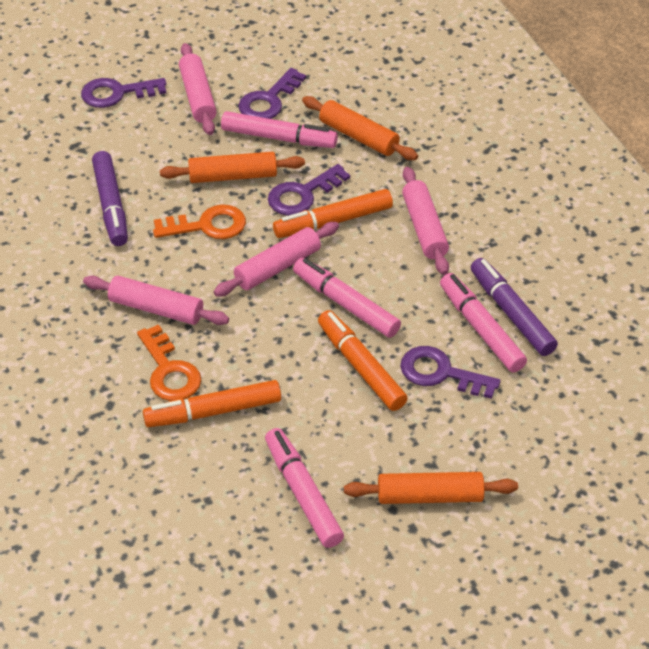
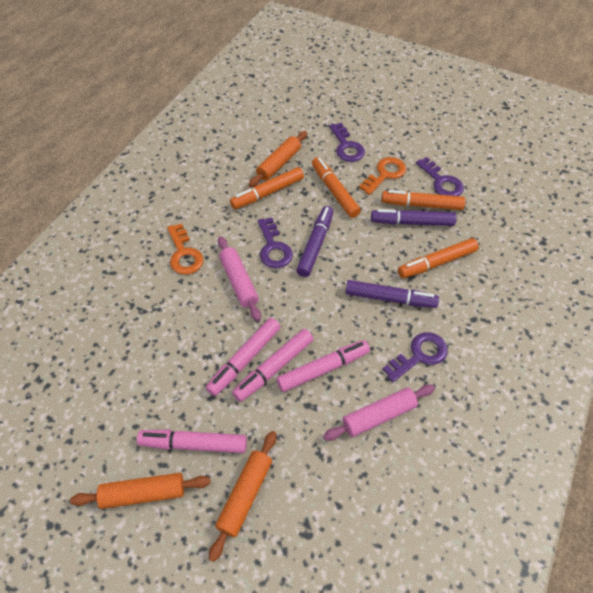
orange marker: [143,380,281,427] [273,189,393,238] [318,310,408,411] = 3 -> [230,167,304,209] [312,157,361,218] [381,190,465,210] [398,238,479,278] = 4
pink rolling pin: [83,276,229,325] [179,43,217,135] [214,222,339,296] [402,167,449,275] = 4 -> [218,236,261,321] [323,385,435,441] = 2
purple marker: [92,151,128,246] [471,258,558,356] = 2 -> [296,206,334,277] [345,280,439,308] [371,209,457,226] = 3

